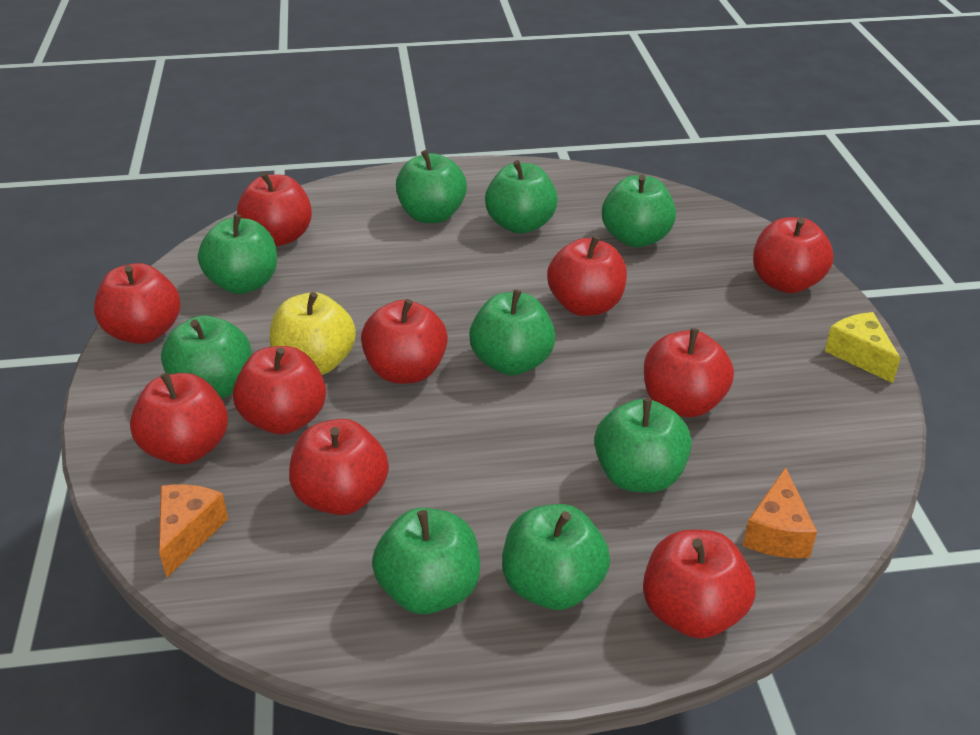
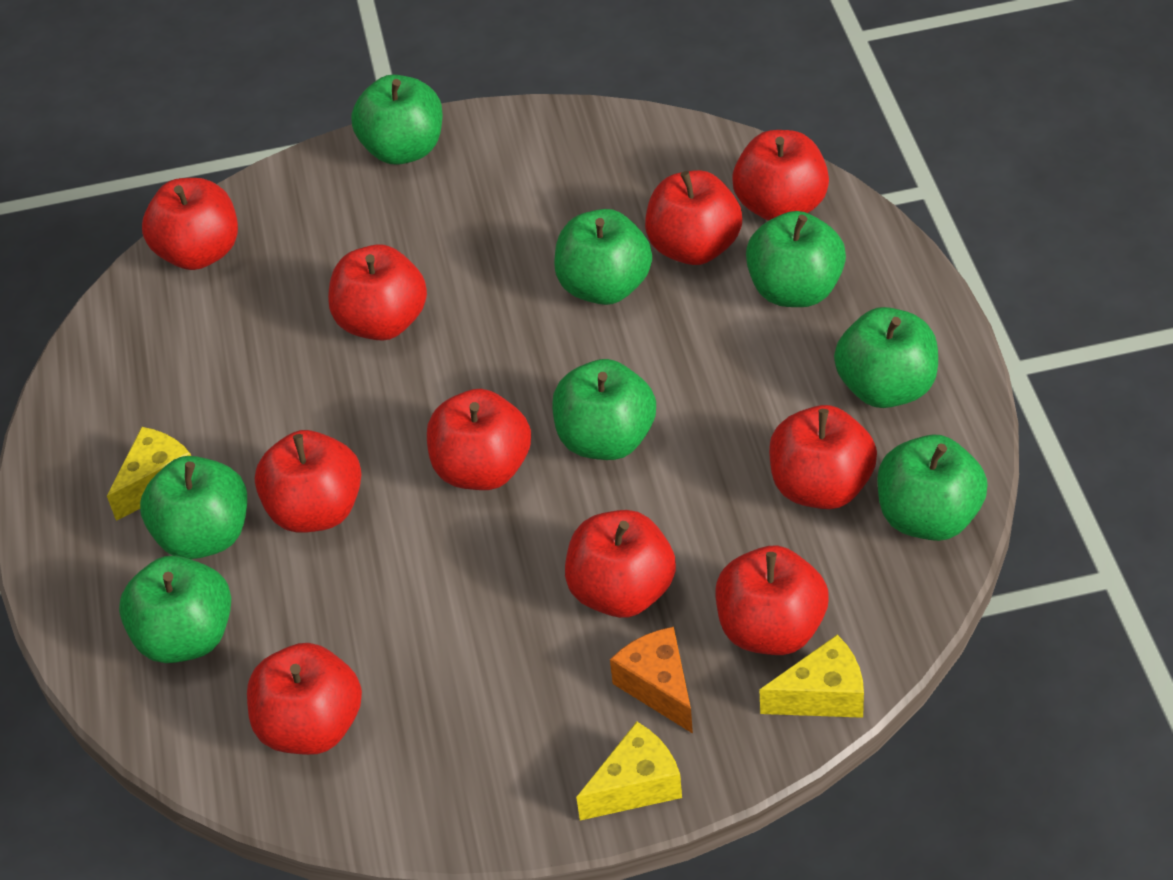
green apple: [161,315,252,399] [198,214,277,294] [372,508,480,614] [396,150,467,223] [469,289,556,376] [485,160,558,234] [502,504,610,610] [594,398,692,493] [602,175,676,247] = 9 -> [119,556,231,663] [140,456,247,559] [351,75,443,165] [552,359,656,460] [554,209,652,305] [746,211,846,307] [834,307,938,408] [877,435,988,541] = 8
orange cheese: [159,484,228,578] [743,467,817,558] = 2 -> [610,627,693,734] = 1
yellow apple: [270,292,356,375] = 1 -> none = 0
yellow cheese: [825,312,901,383] = 1 -> [107,427,191,521] [576,721,682,820] [759,635,864,718] = 3

